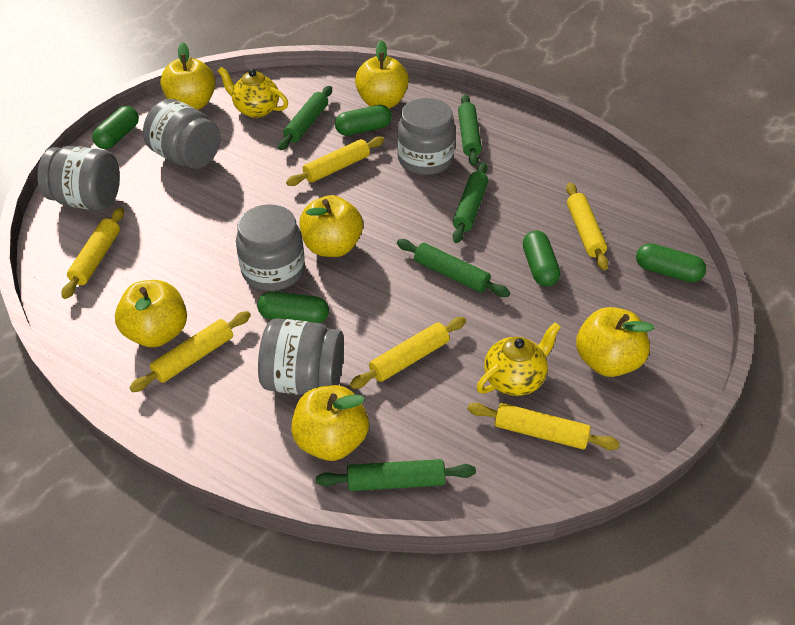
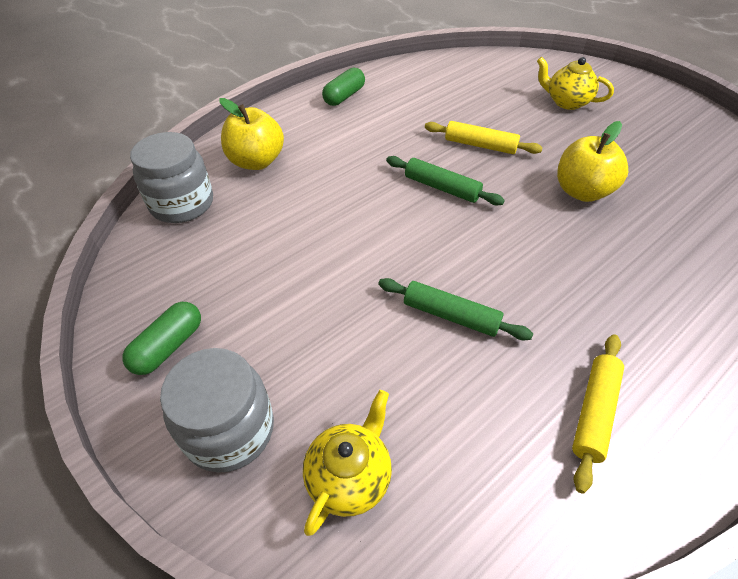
green capsule: [92,106,139,149] [257,291,329,323] [335,105,392,136] [523,231,560,286] [636,243,706,282] = 5 -> [123,302,201,375] [322,67,365,106] = 2
green rolling pin: [278,86,332,150] [316,459,476,491] [397,239,510,297] [453,162,488,243] [458,95,482,166] = 5 -> [378,278,533,340] [386,156,505,205] = 2
grey jar: [37,146,120,211] [143,99,221,169] [236,204,305,291] [258,318,344,395] [397,98,455,175] = 5 -> [130,132,213,223] [160,348,274,473] = 2
yellow apple: [115,280,187,347] [160,42,216,110] [291,385,369,461] [300,195,363,257] [355,40,409,108] [576,307,654,377] = 6 -> [219,98,284,170] [557,121,628,202] = 2
yellow rolling pin: [61,208,124,299] [129,311,251,392] [286,136,385,186] [350,317,466,389] [467,403,620,450] [566,183,609,270] = 6 -> [425,121,543,154] [572,334,624,494] = 2

